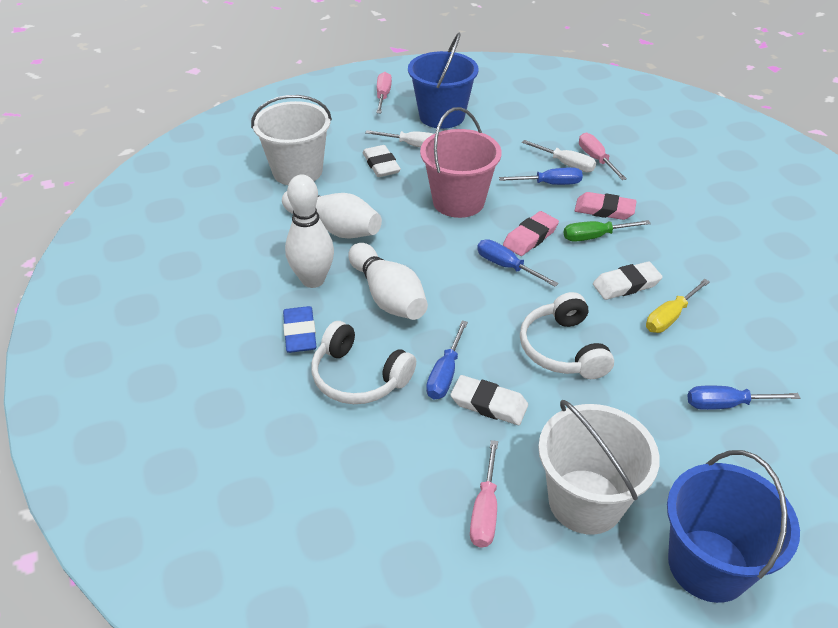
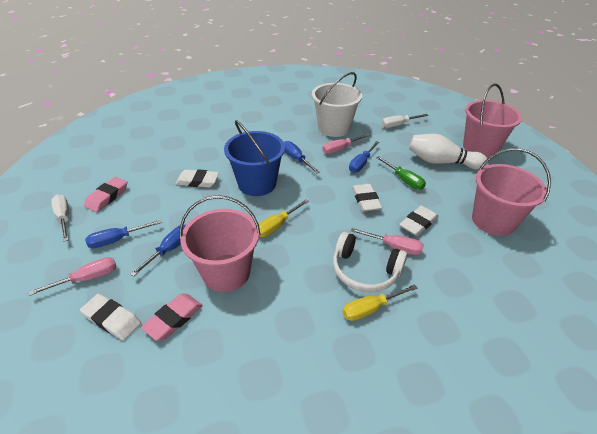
blue bucket: [408,33,479,129] [667,450,800,603] = 2 -> [224,120,285,196] = 1
blue eraser: [283,306,317,353] = 1 -> none = 0
pink bucket: [420,107,502,218] = 1 -> [180,195,261,292] [463,83,522,157] [472,149,551,236] = 3
white bowling pin: [282,191,382,239] [285,175,334,288] [348,243,428,320] = 3 -> [409,134,488,170] = 1
white bucket: [251,95,332,185] [538,400,660,534] = 2 -> [312,72,362,137] = 1
white eraser: [363,145,401,177] [450,375,528,425] [593,261,663,300] = 3 -> [80,294,141,341] [175,169,219,187] [352,184,382,212] [399,206,438,236] = 4
white headphones: [311,321,416,404] [520,292,614,379] = 2 -> [333,232,407,292] = 1
yellow screwdriver: [646,279,710,333] = 1 -> [259,199,309,237] [343,284,417,321] = 2

